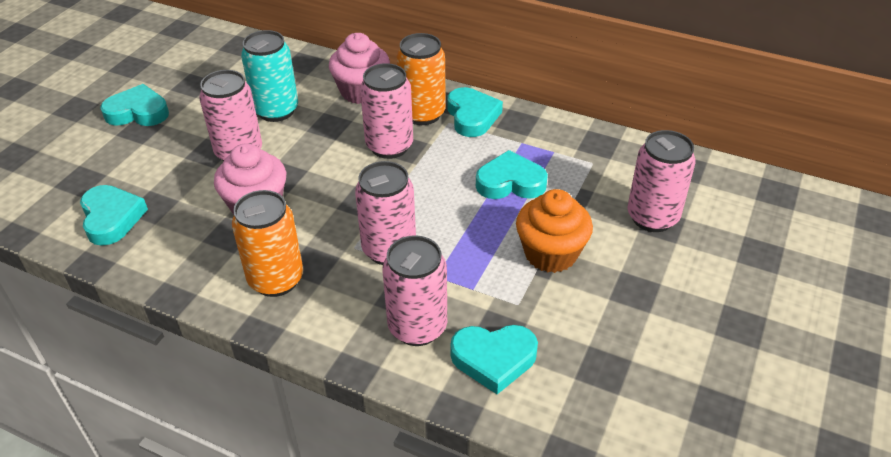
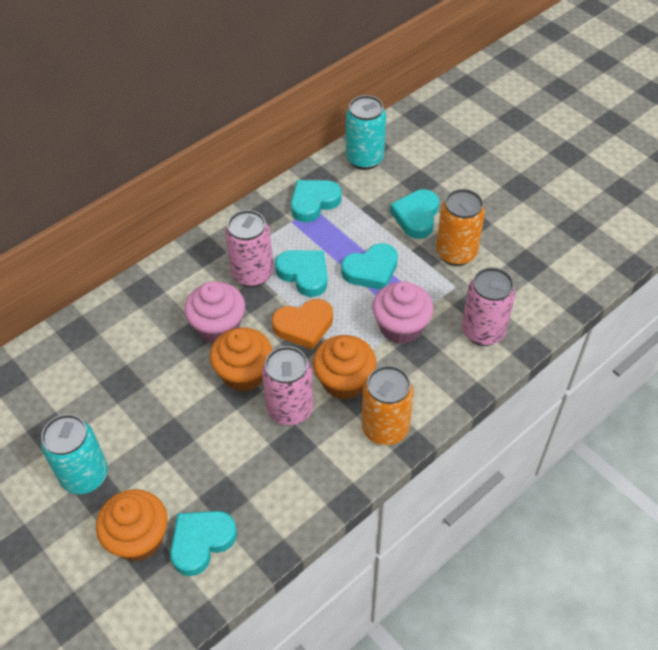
orange cupcake: [516,189,593,273] = 1 -> [96,489,167,561] [210,328,273,392] [313,335,376,400] = 3
orange heart: none = 0 -> [272,299,333,350] = 1
pink can: [199,70,262,161] [355,161,416,265] [360,63,413,159] [382,236,447,346] [627,130,696,232] = 5 -> [225,210,273,287] [262,346,314,426] [462,268,516,346] = 3
turquoise can: [241,30,298,122] = 1 -> [41,414,108,494] [346,95,386,170] = 2

